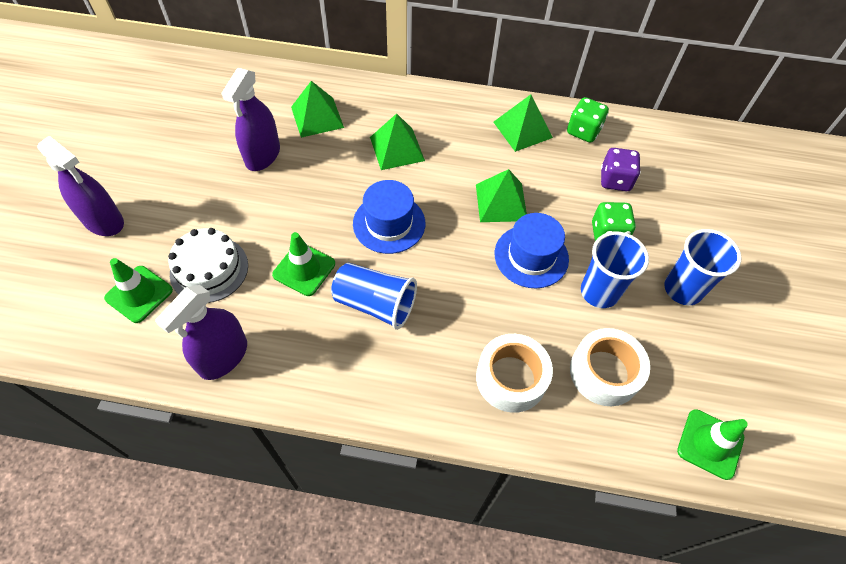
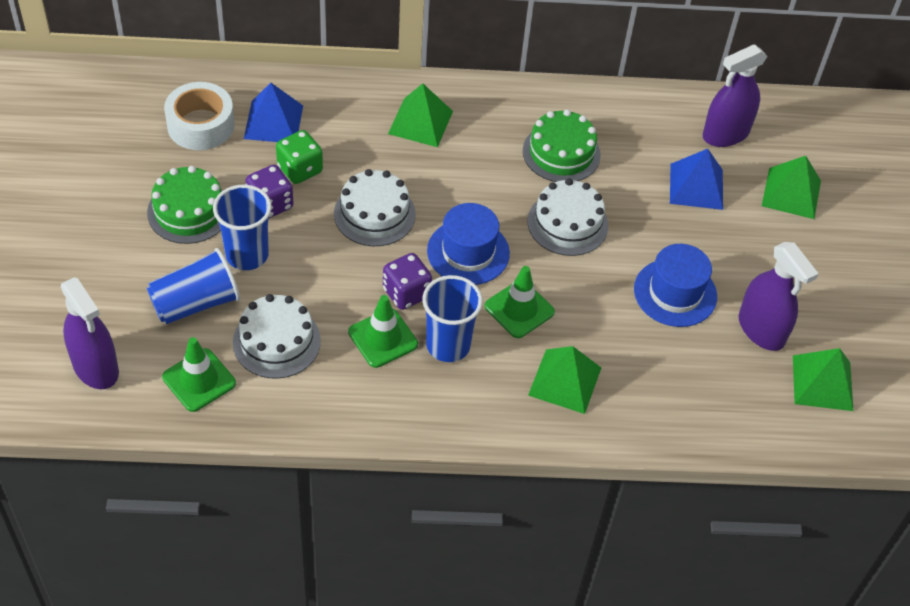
blue pyramid: none = 0 -> [244,83,303,142] [670,149,723,210] = 2
green cake: none = 0 -> [147,166,222,244] [523,109,601,182] = 2
green dice: [567,97,609,143] [592,202,636,241] = 2 -> [276,130,323,184] = 1
purple dice: [601,148,641,191] = 1 -> [245,165,293,218] [383,253,432,310] = 2
white cake: [168,228,248,303] = 1 -> [233,294,321,379] [334,169,416,246] [528,178,608,256] = 3
white tape: [476,334,553,413] [570,328,650,406] = 2 -> [164,82,235,150] = 1

